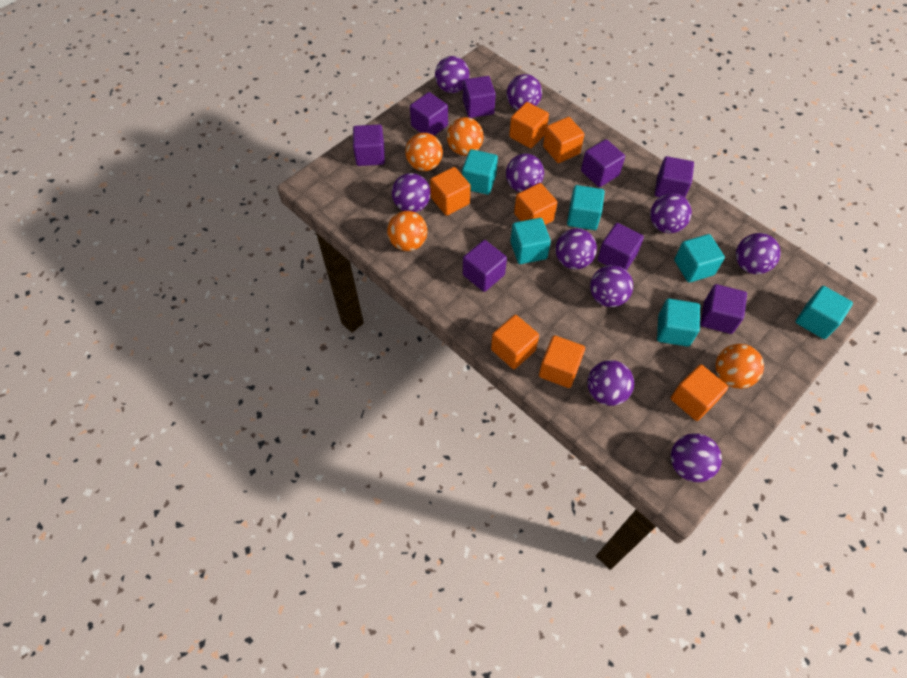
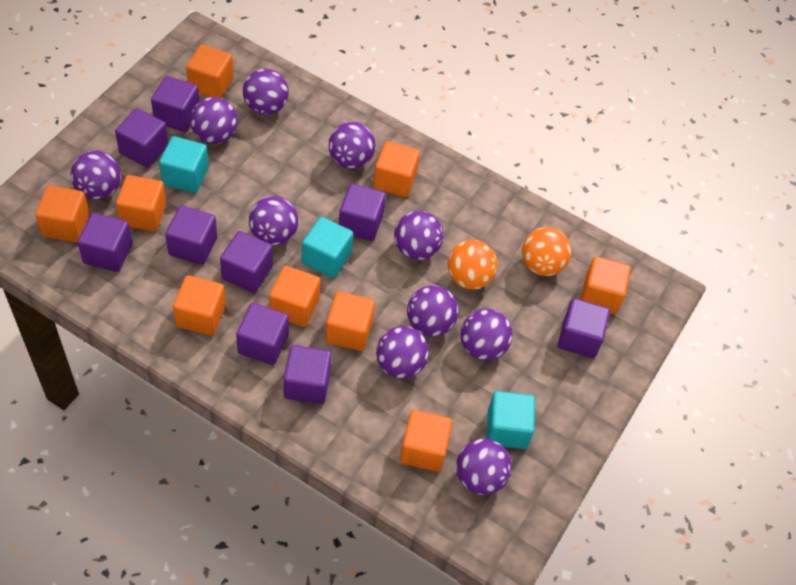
orange ball: [387,211,428,251] [405,133,443,171] [447,117,484,156] [716,344,764,389] = 4 -> [448,240,498,290] [522,227,572,276] = 2
orange cube: [430,167,471,216] [491,315,539,369] [509,102,549,148] [514,183,557,225] [539,335,585,388] [543,117,585,163] [671,364,728,421] = 7 -> [35,185,90,242] [116,175,167,232] [173,275,226,336] [186,44,234,98] [269,266,320,327] [326,291,375,351] [373,141,420,197] [400,410,452,472] [580,256,631,315] = 9
purple cube: [353,125,385,166] [410,92,448,136] [463,76,496,118] [463,240,507,292] [581,139,625,187] [597,223,644,270] [655,156,694,197] [700,284,747,334] = 8 -> [77,213,133,272] [115,108,169,168] [151,76,200,132] [165,206,217,265] [220,231,273,293] [236,303,289,365] [284,345,332,404] [339,183,386,241] [558,298,610,358] = 9
turquoise cube: [462,149,498,195] [510,218,551,264] [567,185,605,230] [657,299,700,347] [674,234,725,283] [796,286,853,339] = 6 -> [159,136,209,193] [302,217,353,278] [487,391,535,449] = 3

